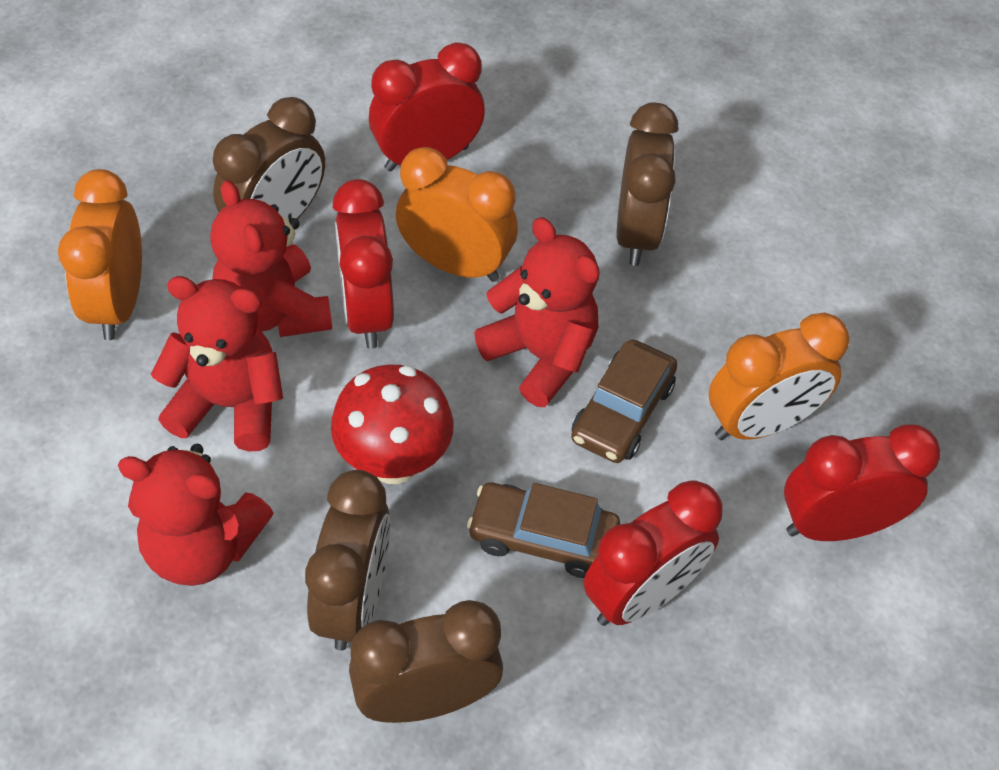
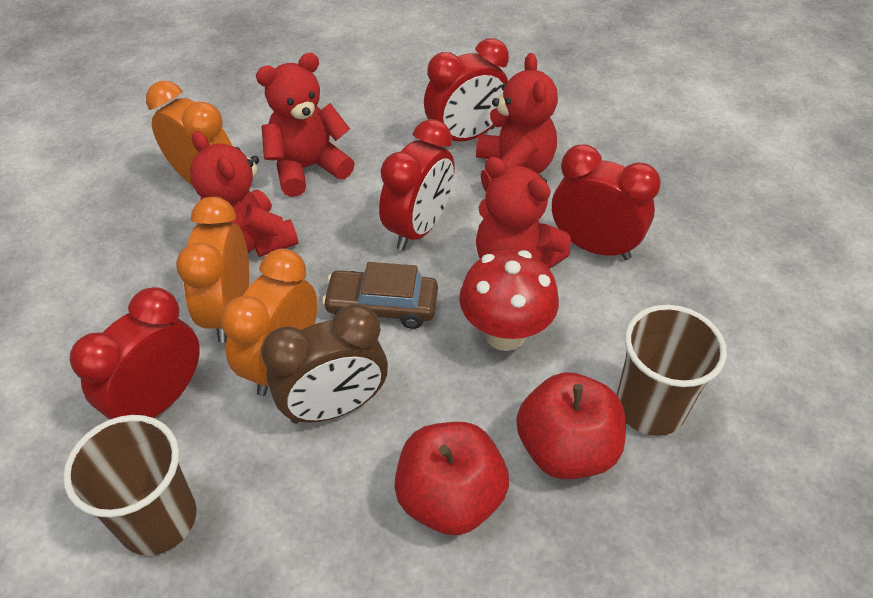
brown car: [467,482,620,578] [571,339,677,463] = 2 -> [322,262,438,329] = 1
brown clock: [213,97,325,220] [305,470,390,651] [349,600,503,723] [616,102,678,266] = 4 -> [261,304,388,424] = 1
brown cup: none = 0 -> [63,415,197,556] [616,305,727,436] = 2
red apple: none = 0 -> [394,422,509,535] [517,372,626,479] = 2

